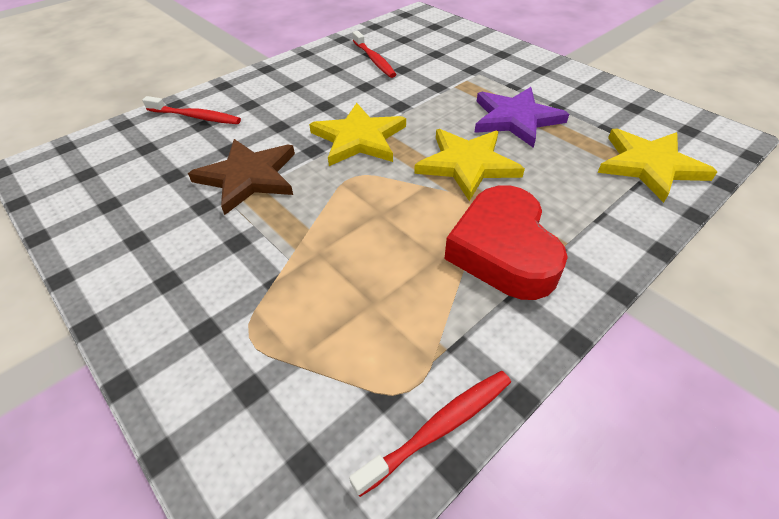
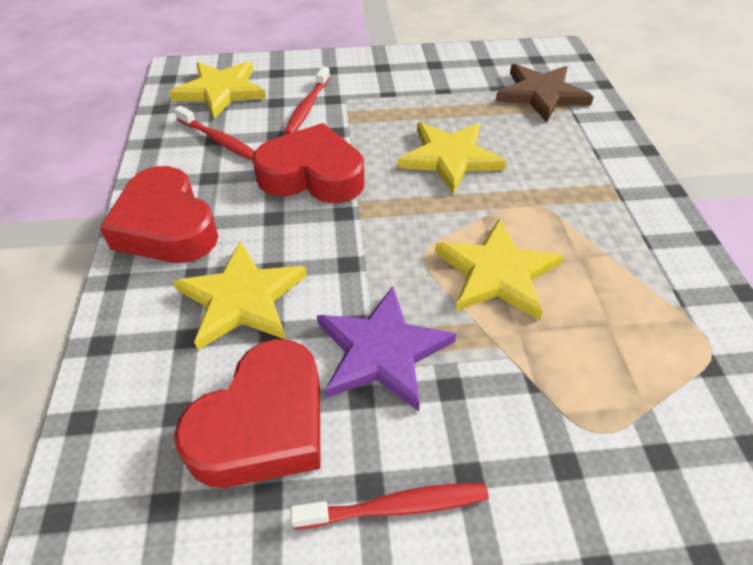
red heart: [444,185,568,300] = 1 -> [100,166,218,263] [174,339,320,488] [252,123,364,203] = 3
yellow star: [309,102,406,166] [414,129,525,201] [598,129,717,203] = 3 -> [169,61,266,119] [173,241,307,350] [397,122,506,194] [435,219,563,320] = 4

